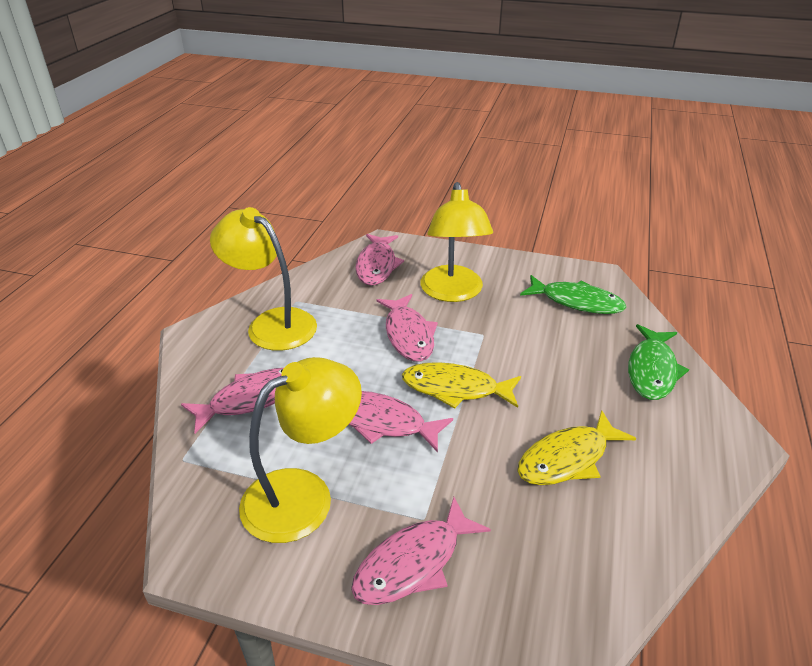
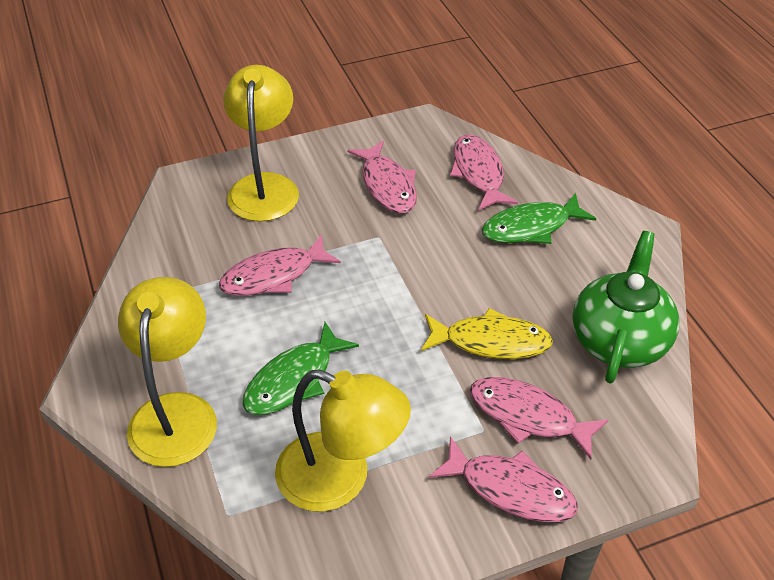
green teapot: none = 0 -> [572,231,679,384] = 1
yellow fish: [402,362,521,409] [517,410,636,485] = 2 -> [421,308,553,359] = 1

